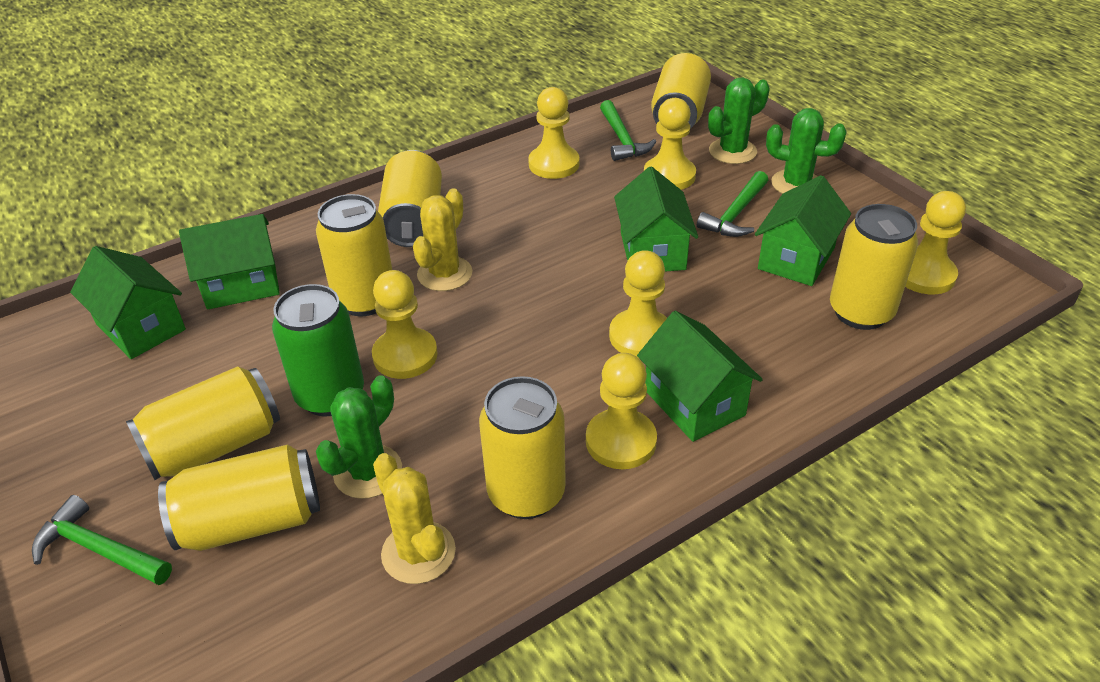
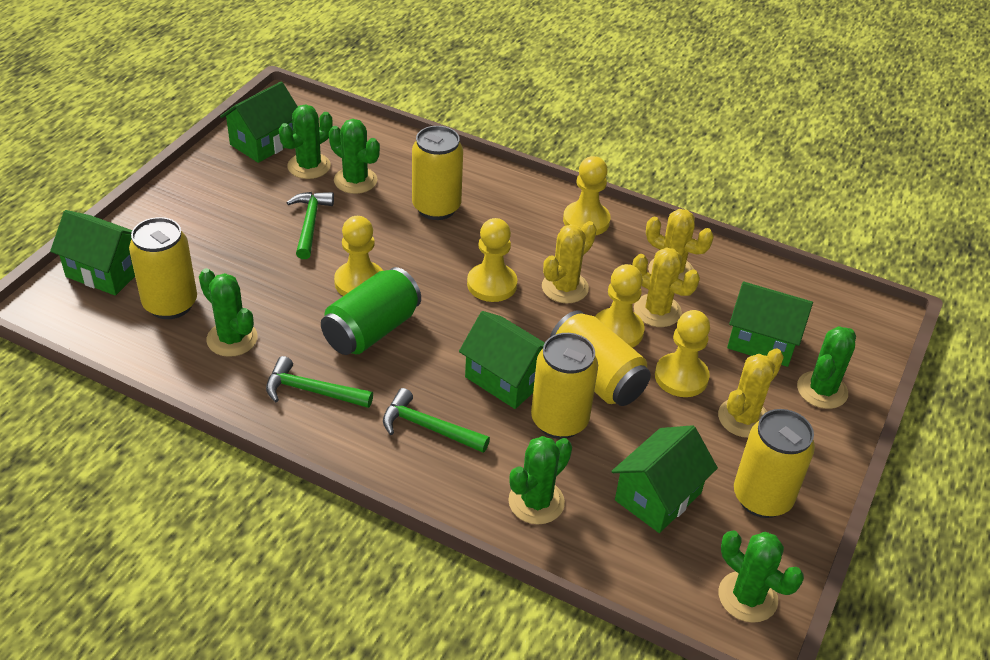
green cactus: [316,375,402,499] [708,77,770,164] [766,108,847,194] = 3 -> [199,268,258,357] [279,104,333,179] [329,119,380,194] [508,436,572,524] [719,530,804,623] [797,326,856,409] = 6
yellow cactus: [373,453,456,584] [413,188,473,291] = 2 -> [542,221,597,303] [633,247,700,327] [646,209,714,280] [718,348,784,438] = 4
yellow can: [126,367,280,480] [158,444,320,551] [316,194,392,316] [378,150,442,247] [479,376,566,519] [651,53,711,129] [830,204,918,330] = 7 -> [129,217,197,319] [412,126,463,220] [531,333,598,439] [550,310,651,406] [734,409,815,518] = 5
yellow pawn: [372,270,438,379] [528,87,579,179] [586,353,657,469] [609,250,667,358] [644,98,696,190] [905,191,966,294] = 6 -> [334,216,383,296] [467,218,517,302] [563,156,611,235] [595,264,645,348] [655,310,710,397] = 5

